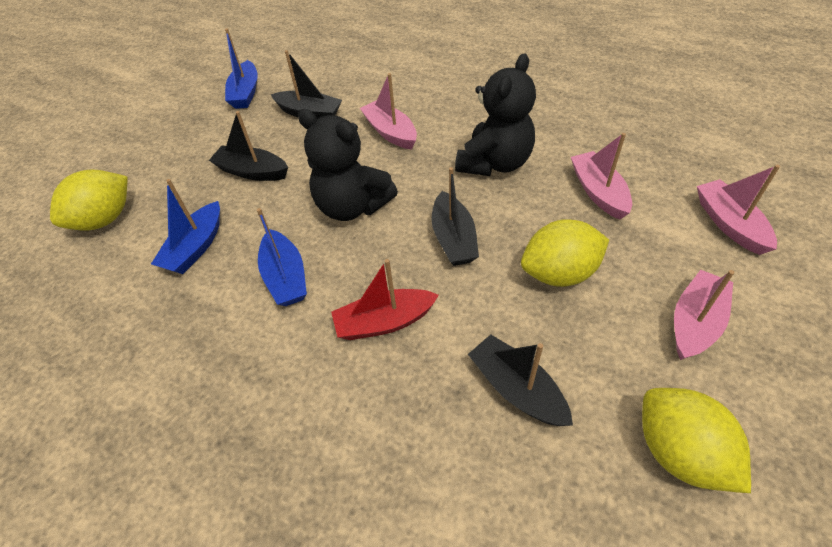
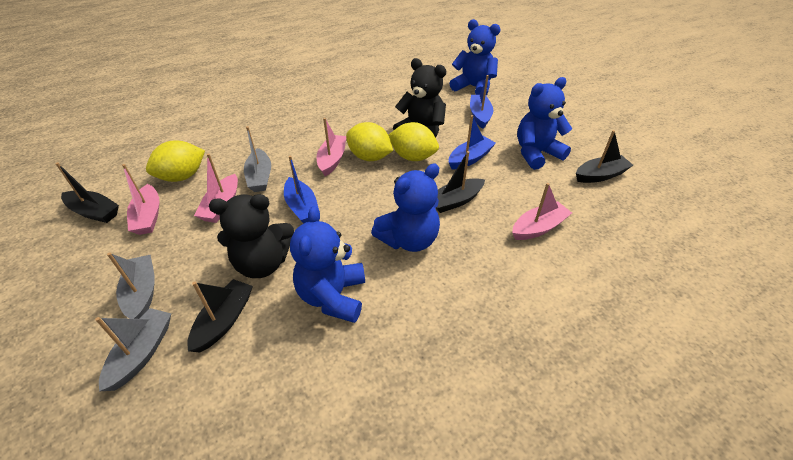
blue teddy bear: none = 0 -> [290,206,365,323] [371,164,440,252] [450,19,501,96] [517,77,572,170] = 4
grey boat: none = 0 -> [95,308,171,391] [107,253,155,319] [244,126,271,192] = 3
red boat: [331,259,439,340] = 1 -> none = 0

